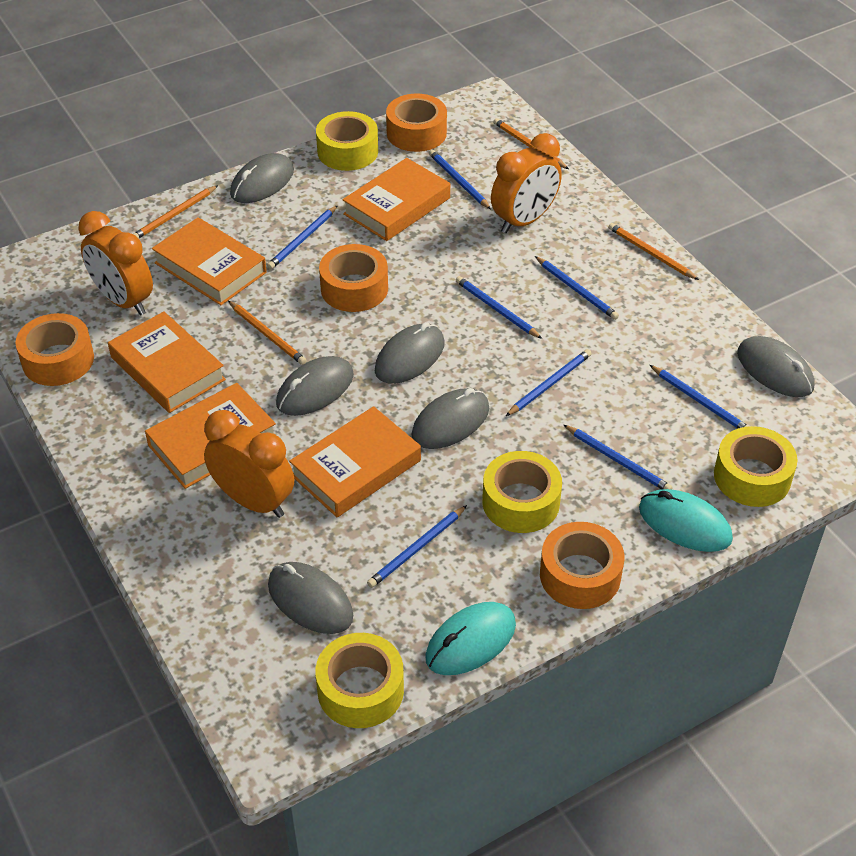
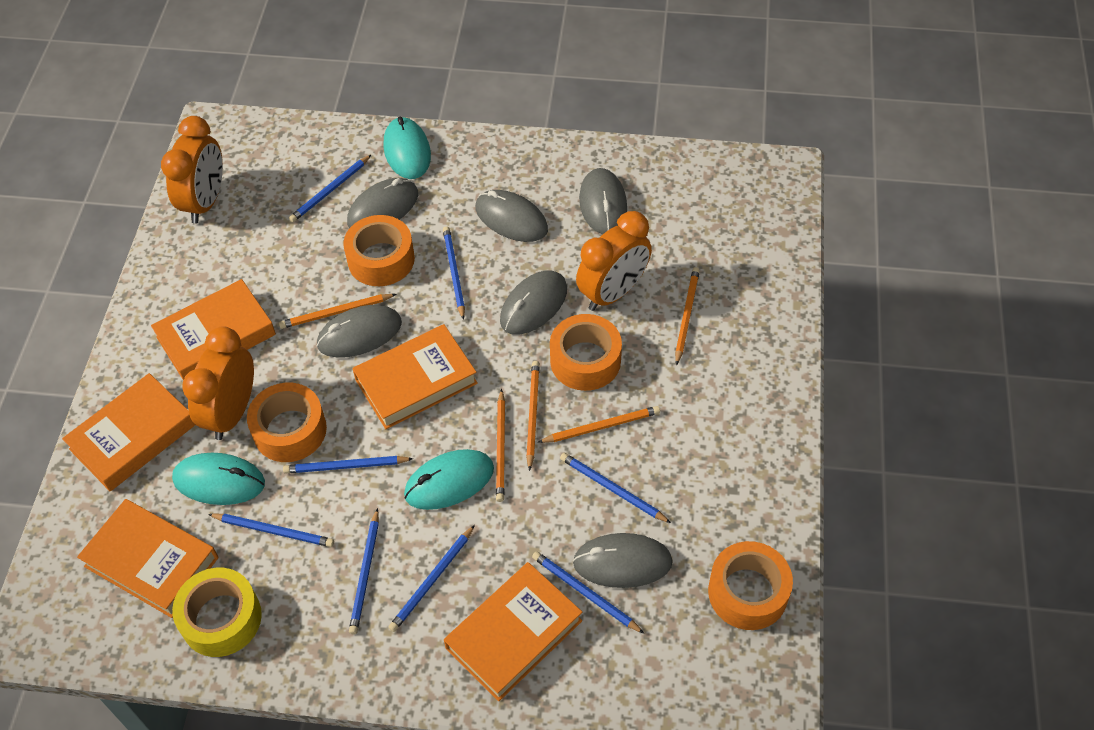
orange pencil: [133,185,218,238] [228,301,307,365] [493,118,569,169] [608,223,699,280] = 4 -> [279,294,396,329] [496,389,505,502] [526,361,540,471] [538,406,660,443] [675,267,700,365] = 5
turquoise mouse: [425,602,516,675] [639,489,733,552] = 2 -> [172,453,265,505] [383,117,431,179] [404,449,494,510] = 3
yellow tape: [315,633,404,728] [316,111,378,171] [482,451,562,533] [714,426,798,507] = 4 -> [172,568,262,657] = 1

